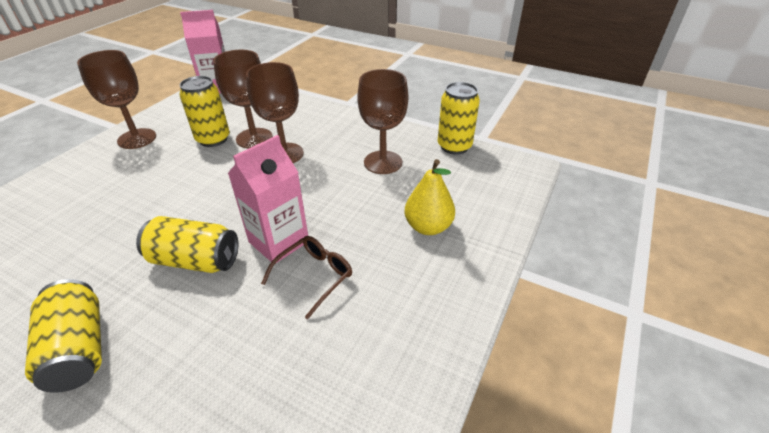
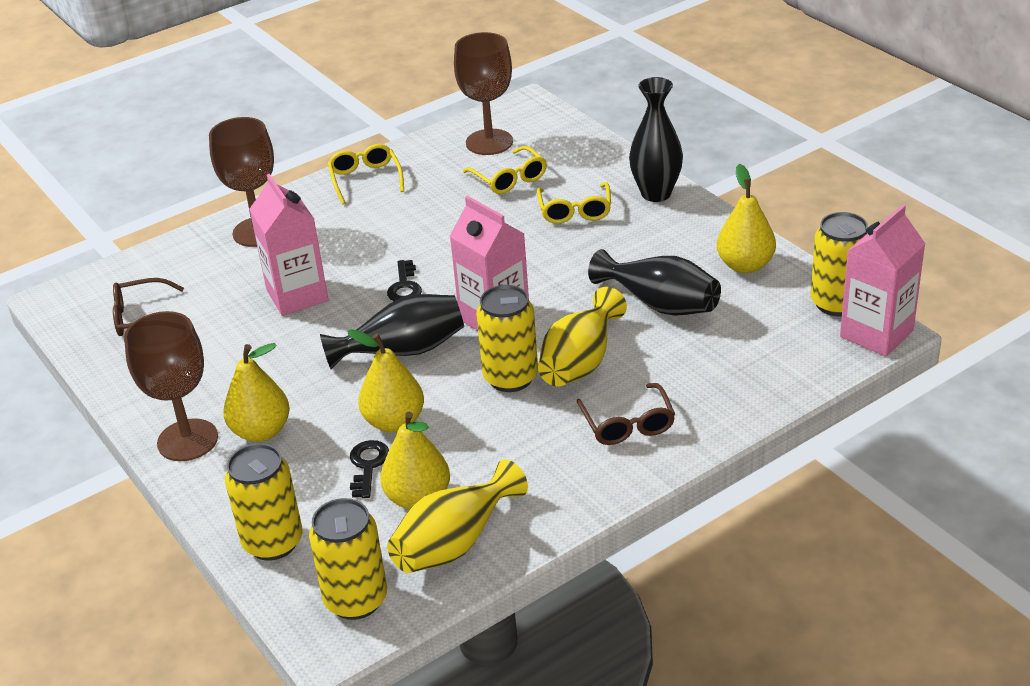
black key: none = 0 -> [350,440,389,498] [387,260,422,301] = 2
black vase: none = 0 -> [320,294,464,369] [588,249,721,316] [629,77,683,202] = 3
brown glasses: [261,236,352,319] = 1 -> [113,278,184,336] [577,383,675,445] = 2
brown goblet: [77,50,156,149] [213,50,273,148] [246,62,304,163] [357,69,408,174] = 4 -> [124,311,218,461] [209,117,274,247] [454,32,513,155] = 3
pink carton: [180,10,225,94] [228,135,308,264] = 2 -> [249,174,328,316] [450,196,529,331] [840,205,925,357] = 3
yellow glasses: none = 0 -> [328,144,404,204] [463,146,547,194] [537,182,611,223] = 3
yellow pear: [405,159,455,235] = 1 -> [223,343,290,442] [347,329,424,432] [380,411,450,510] [717,164,776,273] = 4
yellow vase: none = 0 -> [387,459,528,573] [538,287,627,387] = 2

